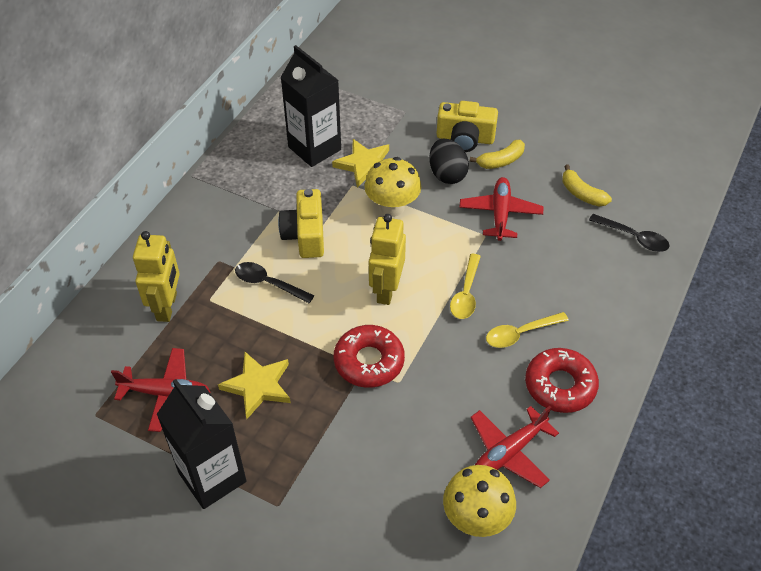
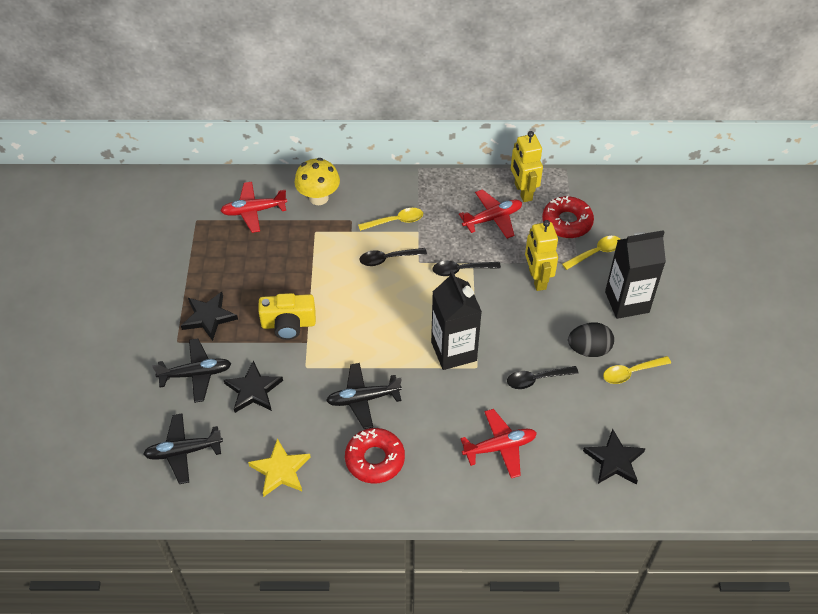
black plane: none = 0 -> [143,414,223,484] [152,338,231,403] [326,363,402,429] = 3
black spoon: [235,262,314,303] [589,214,670,252] = 2 -> [360,248,427,266] [433,261,501,276] [507,366,579,389] = 3
black star: none = 0 -> [181,292,238,341] [224,361,283,413] [583,429,646,484] = 3
yellow banana: [470,140,525,169] [562,165,612,207] = 2 -> none = 0
yellow camera: [278,189,324,258] [437,101,498,152] = 2 -> [258,293,316,340] = 1
yellow mushroom: [364,157,421,217] [443,465,516,537] = 2 -> [294,158,340,205] = 1
yellow spoon: [450,254,481,319] [486,312,569,348] = 2 -> [358,208,423,231] [562,236,621,270] [603,356,671,384] = 3
yellow star: [218,352,291,419] [332,139,389,188] = 2 -> [248,439,311,497] = 1

